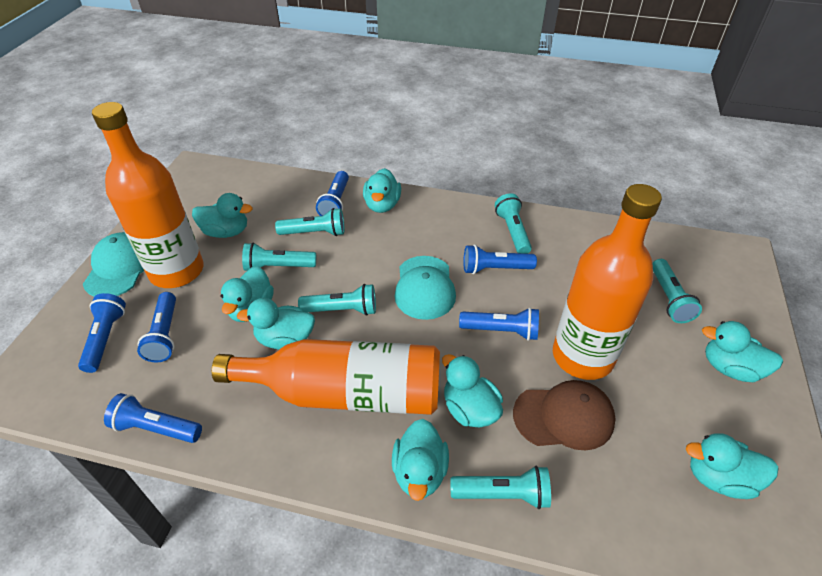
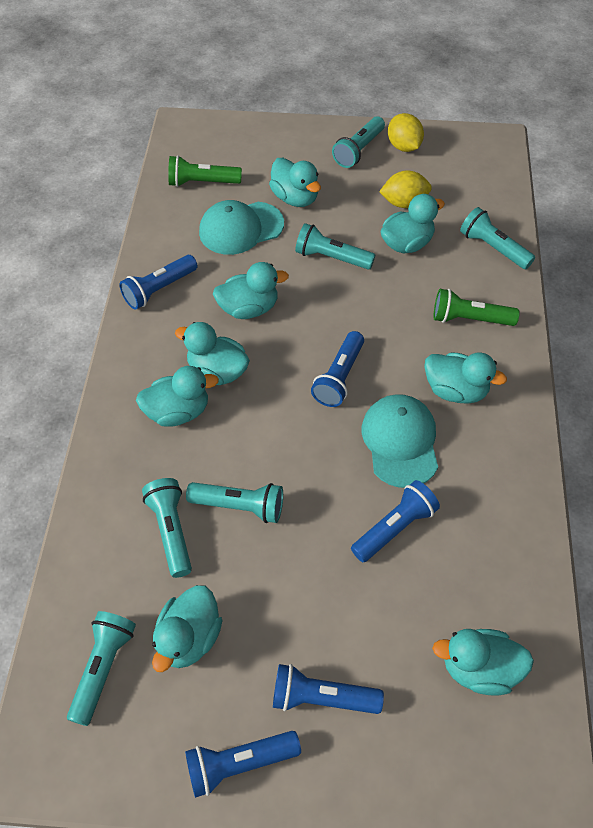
blue flashlight: [78,293,126,373] [104,393,202,443] [137,292,176,362] [316,171,349,216] [459,308,539,341] [463,245,537,274] = 6 -> [119,255,198,310] [185,731,301,798] [273,664,384,714] [311,331,364,407] [351,480,440,562] = 5
brown cap: [513,380,616,450] = 1 -> none = 0
green flashlight: none = 0 -> [168,155,242,187] [433,289,520,326] = 2
orange bottle: [92,102,204,288] [212,339,440,415] [553,184,662,380] = 3 -> none = 0
yellow lemon: none = 0 -> [379,171,432,208] [388,113,424,152] = 2

